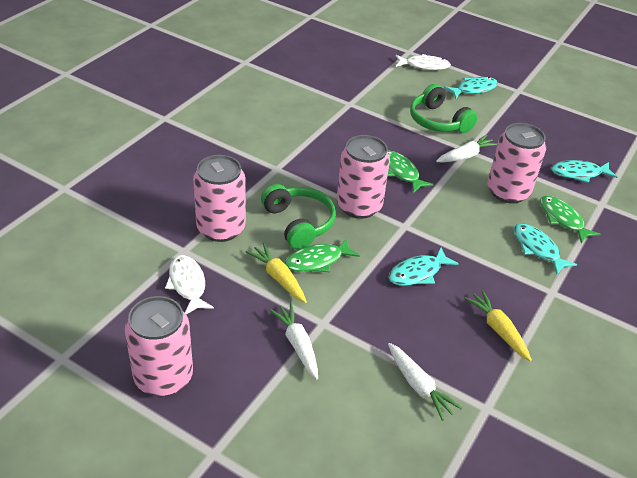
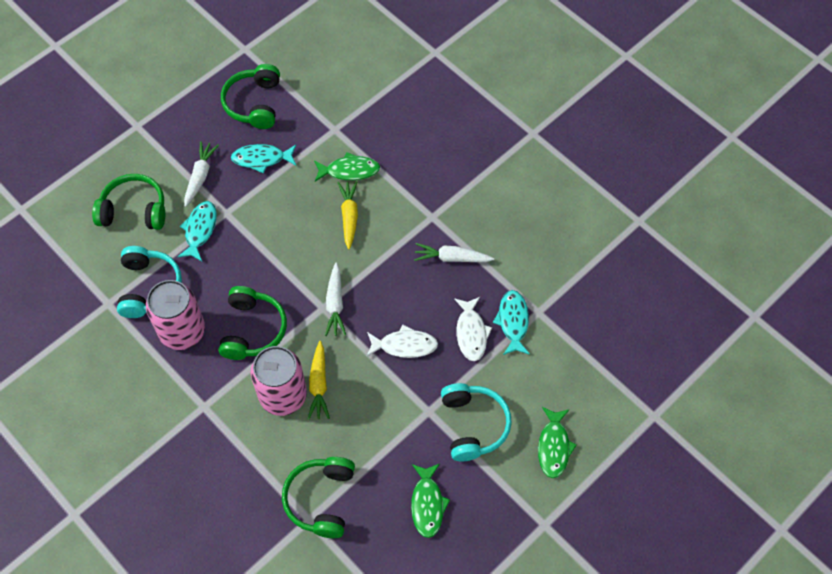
green headphones: [261,184,336,249] [410,84,477,133] = 2 -> [92,174,165,230] [218,286,287,360] [221,64,280,129] [282,457,355,538] = 4
pink can: [125,296,193,396] [193,155,246,242] [337,135,390,219] [488,123,546,204] = 4 -> [146,280,205,350] [251,346,307,416] = 2
turquoise fish: [389,247,459,286] [444,77,498,99] [514,223,577,274] [551,160,617,183] = 4 -> [177,201,217,261] [231,144,296,173] [493,290,530,355] = 3
turquoise headphones: none = 0 -> [117,246,182,318] [441,383,512,461] = 2

